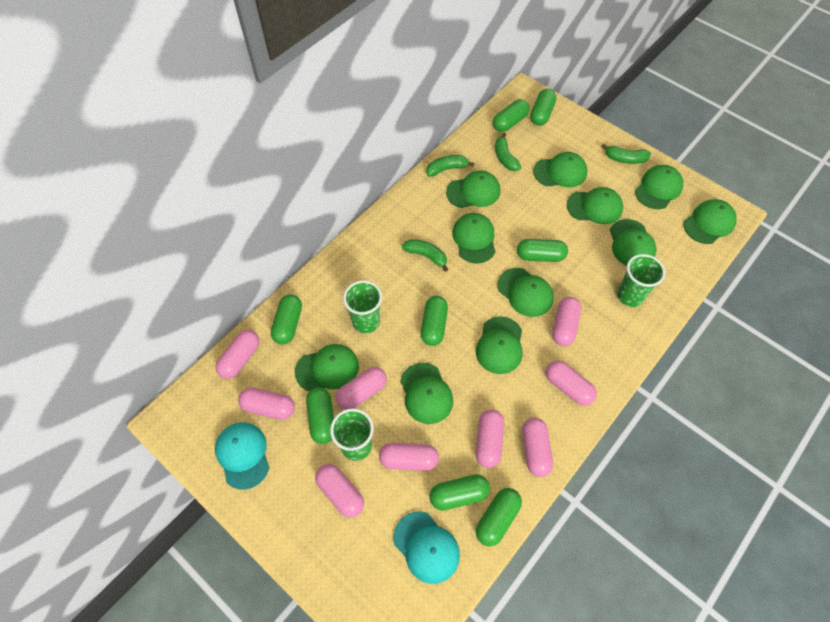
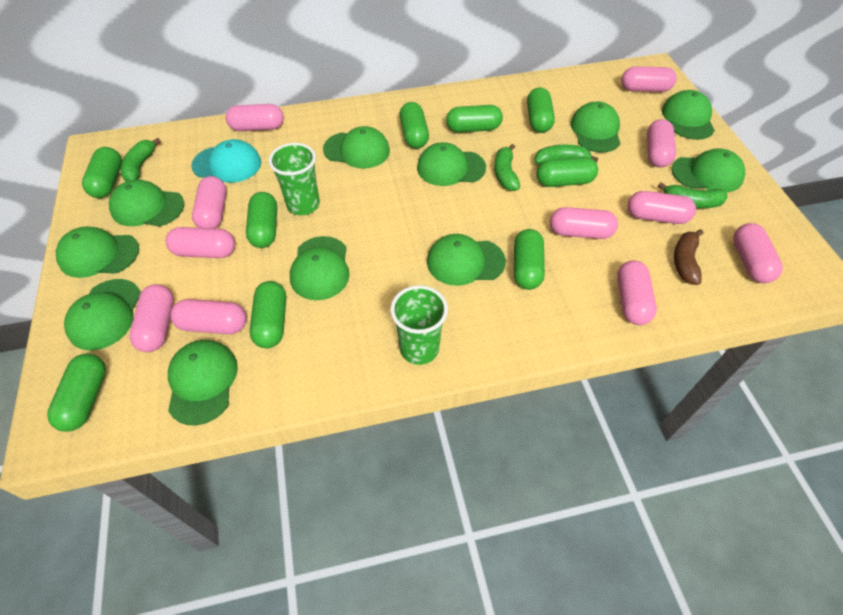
brown banana: none = 0 -> [674,229,703,285] = 1
green capsule: [271,294,302,344] [306,387,334,444] [421,296,448,346] [430,474,490,511] [476,488,522,547] [493,99,529,132] [517,239,568,262] [530,89,557,126] = 8 -> [47,354,106,432] [82,147,122,198] [246,192,277,248] [250,281,286,348] [399,102,429,149] [446,105,503,133] [514,229,545,290] [527,87,555,133] [536,157,598,187] = 9
green cup: [330,408,374,461] [343,280,382,333] [617,254,665,307] = 3 -> [269,143,320,215] [390,285,448,365] = 2
pink capsule: [216,330,259,379] [238,387,295,420] [315,464,364,518] [336,367,387,410] [379,442,439,471] [476,409,504,468] [522,417,553,477] [546,360,597,406] [552,297,581,346] = 9 -> [130,284,174,352] [166,227,235,258] [171,299,247,334] [192,176,227,229] [225,104,284,131] [550,207,618,239] [617,260,657,325] [621,66,677,92] [628,191,696,224] [647,119,676,167] [733,223,783,283] = 11
turquoise cap: [215,422,269,490] [393,511,460,584] = 2 -> [191,139,261,183] = 1

